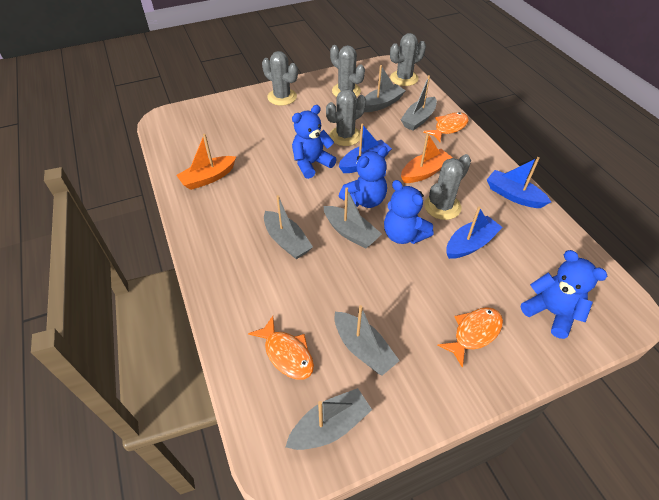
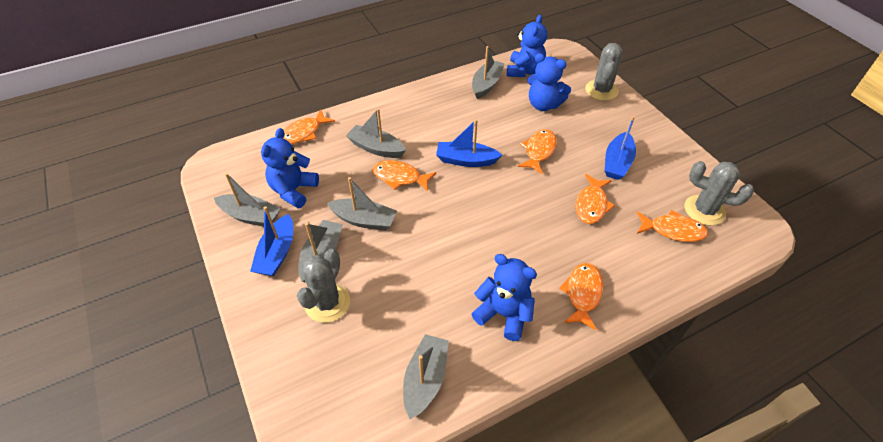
grey cactus: [262,51,298,106] [326,89,366,146] [330,45,365,97] [390,33,426,86] [424,154,471,220] = 5 -> [297,249,350,323] [585,43,623,101] [684,161,754,226] = 3
orange boat: [176,134,236,190] [401,133,453,183] = 2 -> none = 0
orange fish: [248,316,314,380] [423,112,469,142] [437,307,503,368] = 3 -> [283,109,335,144] [372,160,436,192] [518,129,557,174] [559,263,603,330] [575,174,615,224] [637,210,708,242] = 6

